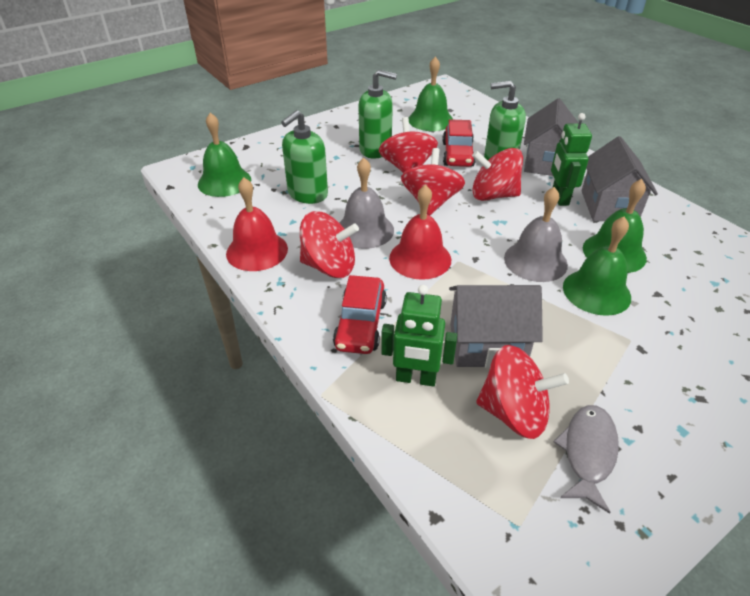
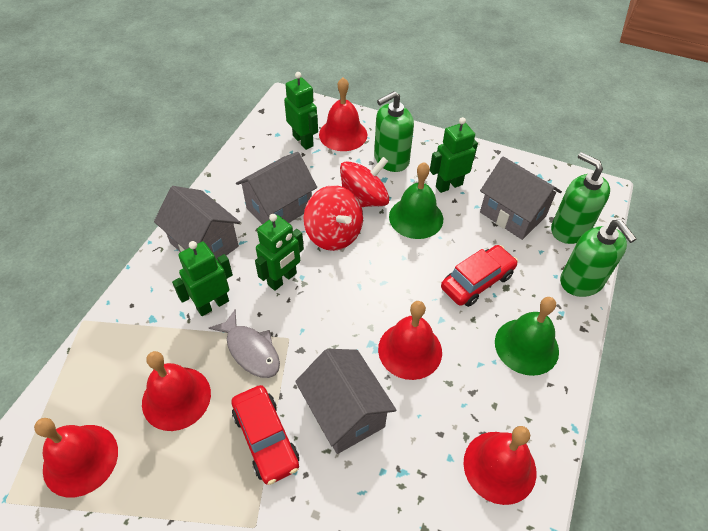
green bell: [198,113,251,197] [409,57,453,131] [563,217,631,316] [583,179,647,273] = 4 -> [389,162,443,239] [495,297,559,376] = 2
green robot: [381,285,457,387] [551,113,592,206] = 2 -> [172,241,233,316] [255,214,304,291] [284,72,318,150] [430,117,478,193] = 4
grey bell: [339,158,394,249] [504,187,568,282] = 2 -> none = 0
grey house: [449,285,543,368] [524,98,579,176] [582,136,658,221] = 3 -> [154,186,240,261] [236,152,317,224] [295,349,396,454] [480,156,562,240] = 4
red bell: [226,178,288,271] [389,184,451,280] = 2 -> [34,418,118,497] [142,351,211,431] [319,77,367,151] [378,301,442,380] [463,426,536,505] = 5
red spinning top: [300,211,359,278] [379,117,438,173] [401,148,465,216] [472,148,523,201] [476,345,569,439] = 5 -> [304,185,363,251] [340,157,389,207] = 2

